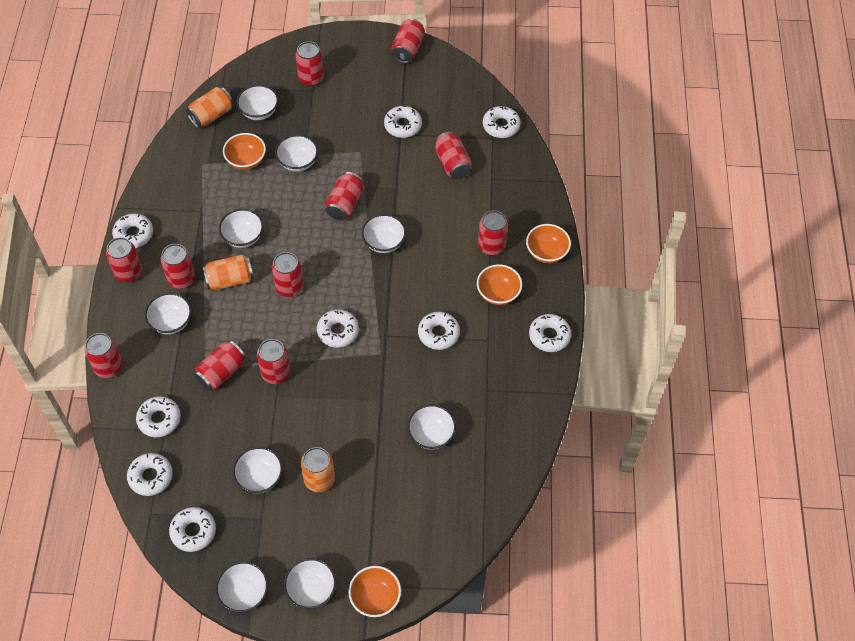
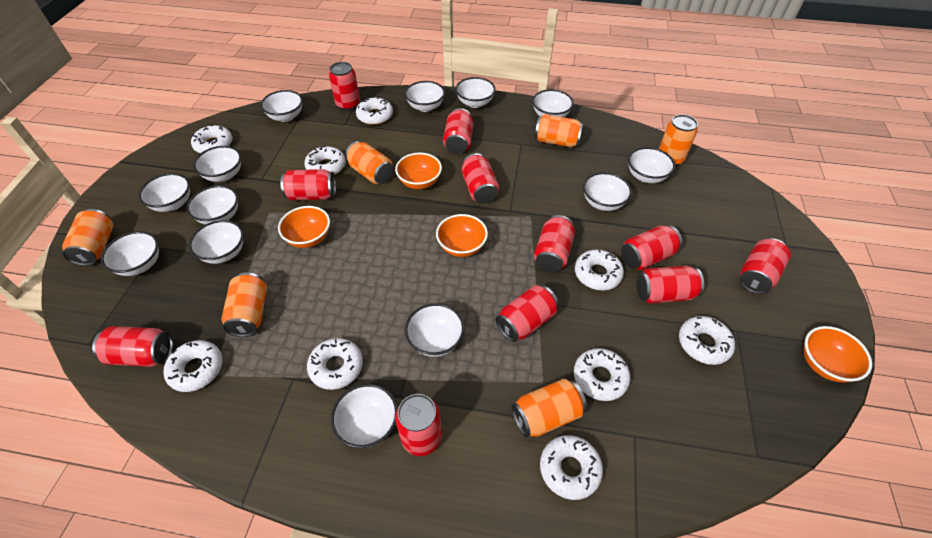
orange can: [186,87,233,128] [202,254,254,290] [301,447,335,492] = 3 -> [62,209,113,266] [221,272,267,337] [345,141,394,184] [511,379,587,438] [535,114,583,147] [659,114,698,166] = 6
white bowl: [145,293,191,334] [216,561,268,613] [219,209,263,248] [233,447,283,494] [237,85,278,120] [275,135,318,172] [284,558,336,609] [361,214,406,253] [407,404,456,450] = 9 -> [101,231,159,276] [138,173,190,212] [186,185,238,224] [189,220,244,264] [193,146,241,182] [260,90,303,122] [331,384,398,448] [405,81,445,112] [405,303,465,357] [455,77,496,108] [532,89,574,117] [583,172,632,211] [628,147,675,183] = 13

